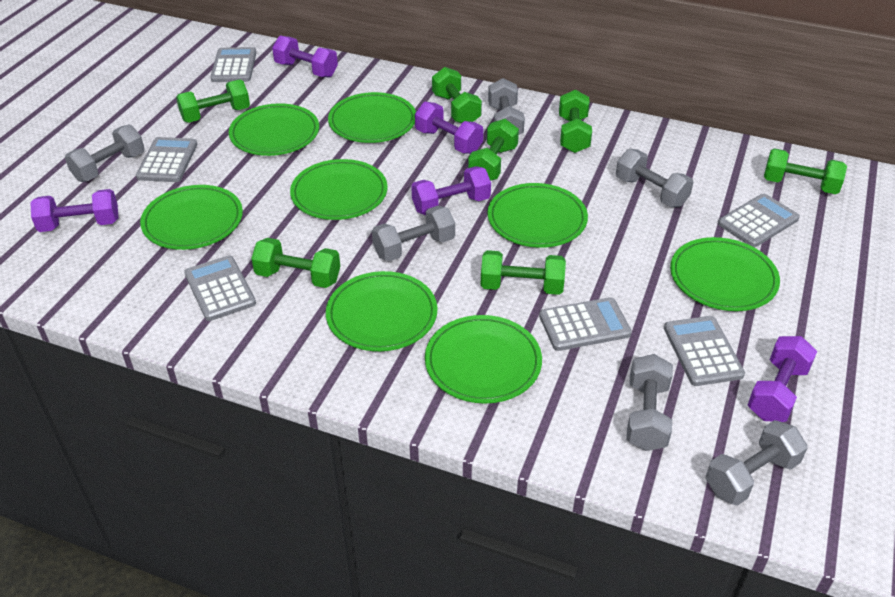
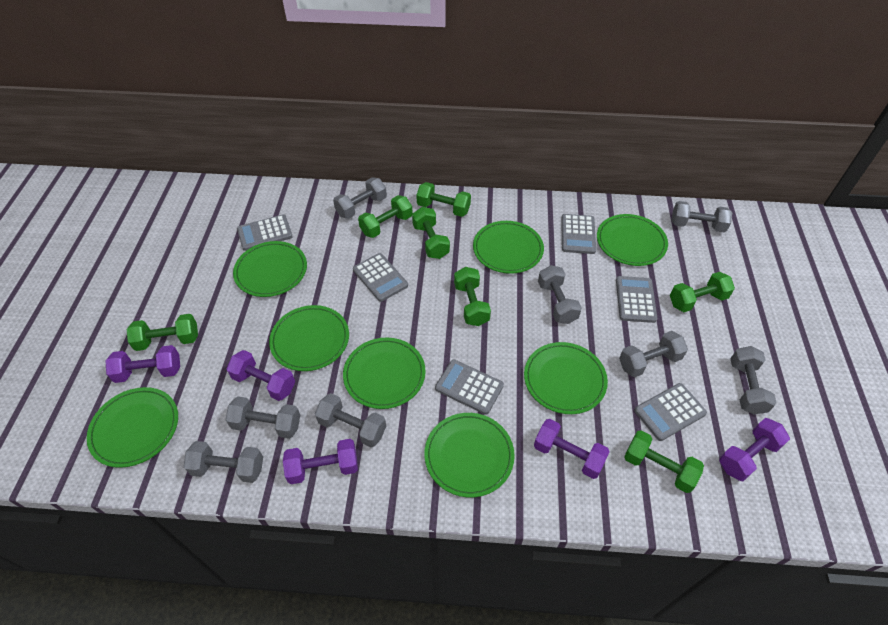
grey dumbbell: [65,124,145,182] [372,206,455,261] [488,78,525,135] [616,149,694,207] [626,354,673,451] [706,420,807,506] = 6 -> [184,441,263,483] [225,396,300,439] [315,393,386,447] [333,177,387,219] [538,265,582,324] [619,331,688,377] [671,201,732,232] [730,346,777,414] = 8

